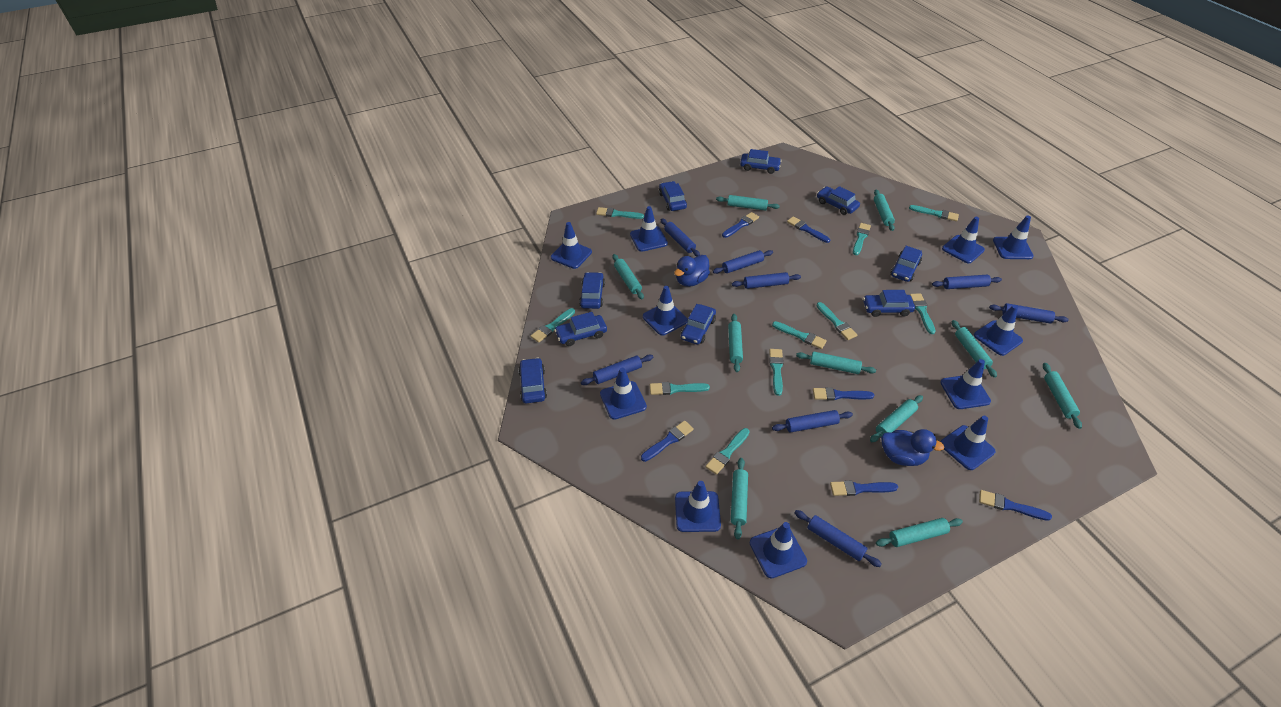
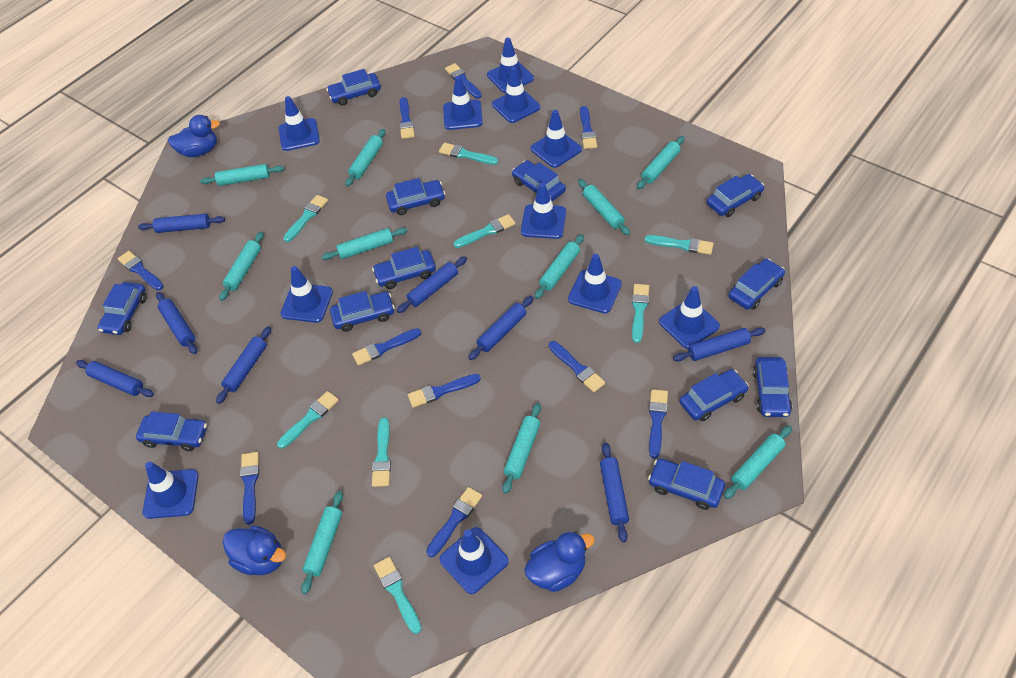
blue brush: [641,421,694,462] [722,212,759,238] [787,216,830,243] [813,387,875,401] [830,480,898,496] [979,490,1052,521] = 6 -> [118,251,164,291] [240,452,259,525] [352,328,421,366] [399,97,415,139] [408,374,481,408] [426,487,482,557] [445,63,482,99] [549,341,605,392] [580,106,597,149] [649,389,668,458] = 10
blue car: [518,358,547,403] [554,312,607,346] [579,272,605,309] [659,181,687,211] [681,304,716,345] [740,149,781,174] [817,186,860,215] [863,290,915,317] [890,246,922,282] = 9 -> [98,282,146,335] [136,412,207,451] [326,69,381,105] [330,291,395,332] [372,247,436,289] [386,178,445,215] [512,160,566,201] [648,459,725,510] [679,369,749,421] [707,174,764,217] [728,259,785,310] [753,357,792,417] = 12
blue duck: [674,255,710,287] [881,429,945,466] = 2 -> [168,115,220,157] [223,525,286,575] [524,531,595,592] = 3
turquoise brush: [530,308,575,343] [596,207,644,219] [650,382,710,395] [706,428,750,475] [769,349,784,396] [772,321,827,349] [817,302,857,340] [853,223,871,255] [909,205,959,221] [910,293,936,334] = 10 -> [277,391,339,449] [283,195,328,242] [372,418,391,487] [374,557,422,634] [439,143,498,165] [453,214,515,248] [632,284,649,343] [644,235,713,255] = 8

